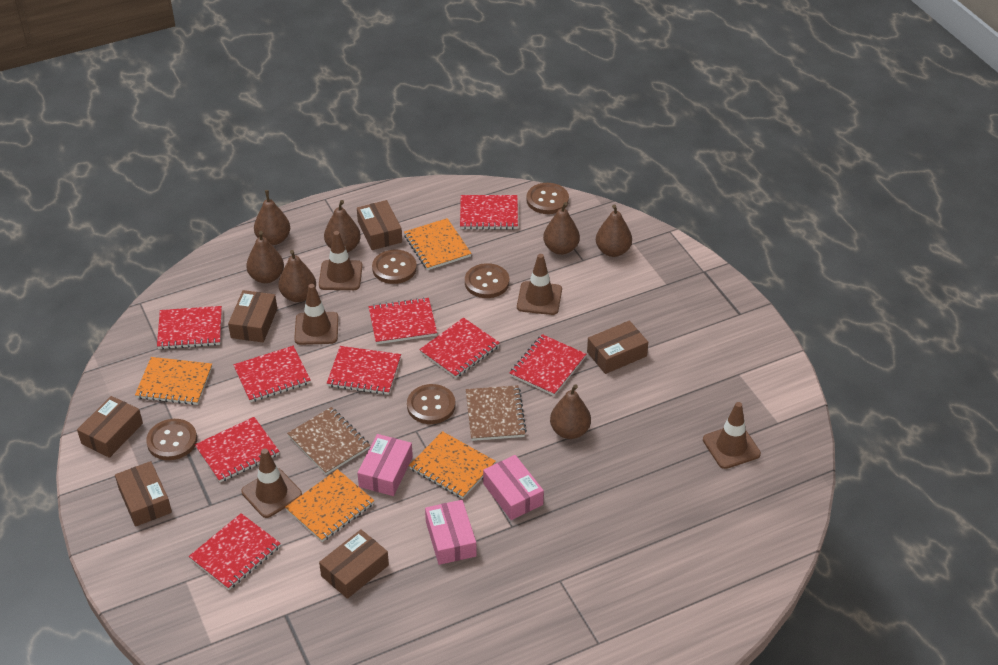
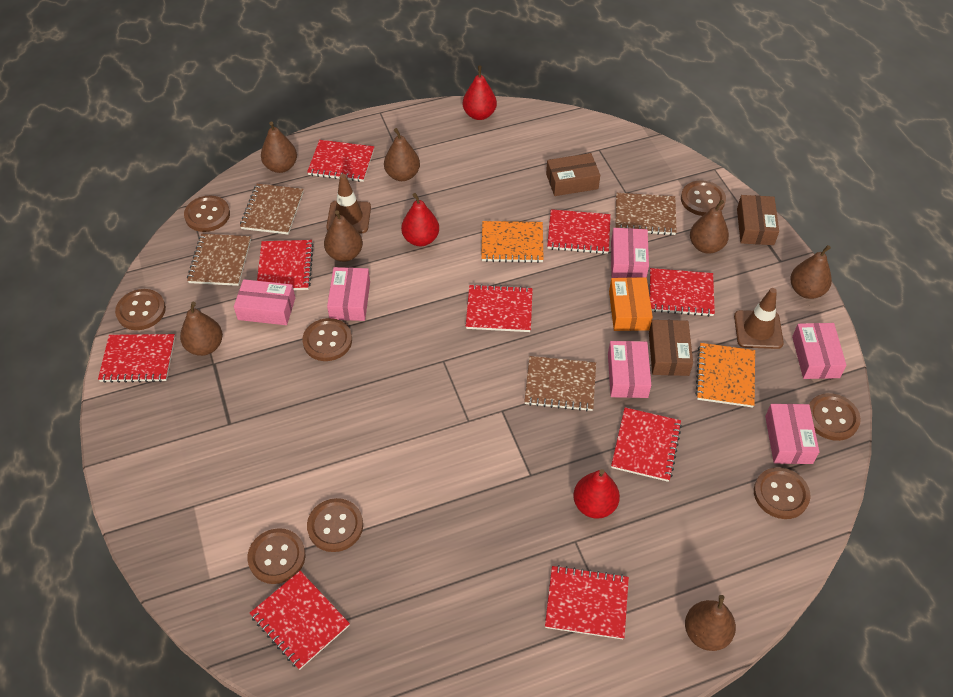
brown box: [77,396,143,458] [115,461,172,527] [228,290,277,342] [319,529,389,599] [357,200,402,250] [587,321,648,374] = 6 -> [546,153,600,196] [649,320,693,376] [737,195,779,245] = 3
brown button: [146,419,197,460] [372,250,417,284] [407,384,455,424] [465,263,509,298] [526,183,569,214] = 5 -> [115,289,166,330] [184,196,230,232] [247,528,306,584] [302,318,352,361] [307,498,363,552] [681,180,726,216] [754,467,810,519] [809,393,861,441] = 8
brown notebook: [287,407,370,475] [466,385,527,441] = 2 -> [187,234,251,286] [240,184,303,234] [524,356,596,411] [616,193,677,235] = 4
brown traffic cone: [241,449,302,518] [294,284,339,345] [319,231,363,290] [517,254,562,315] [703,402,761,469] = 5 -> [326,174,371,233] [734,288,784,349] = 2
orange box: none = 0 -> [609,277,653,331] = 1
orange notebook: [135,357,212,405] [285,469,375,542] [404,218,472,270] [409,431,496,499] = 4 -> [481,221,544,263] [695,343,755,408] = 2
pink box: [357,434,413,496] [425,500,477,565] [483,455,544,520] = 3 -> [234,279,295,325] [327,267,370,321] [608,341,651,398] [611,228,649,278] [765,404,819,464] [792,323,846,379] = 6
red pear: none = 0 -> [401,193,439,246] [463,66,497,120] [573,469,620,519] = 3

